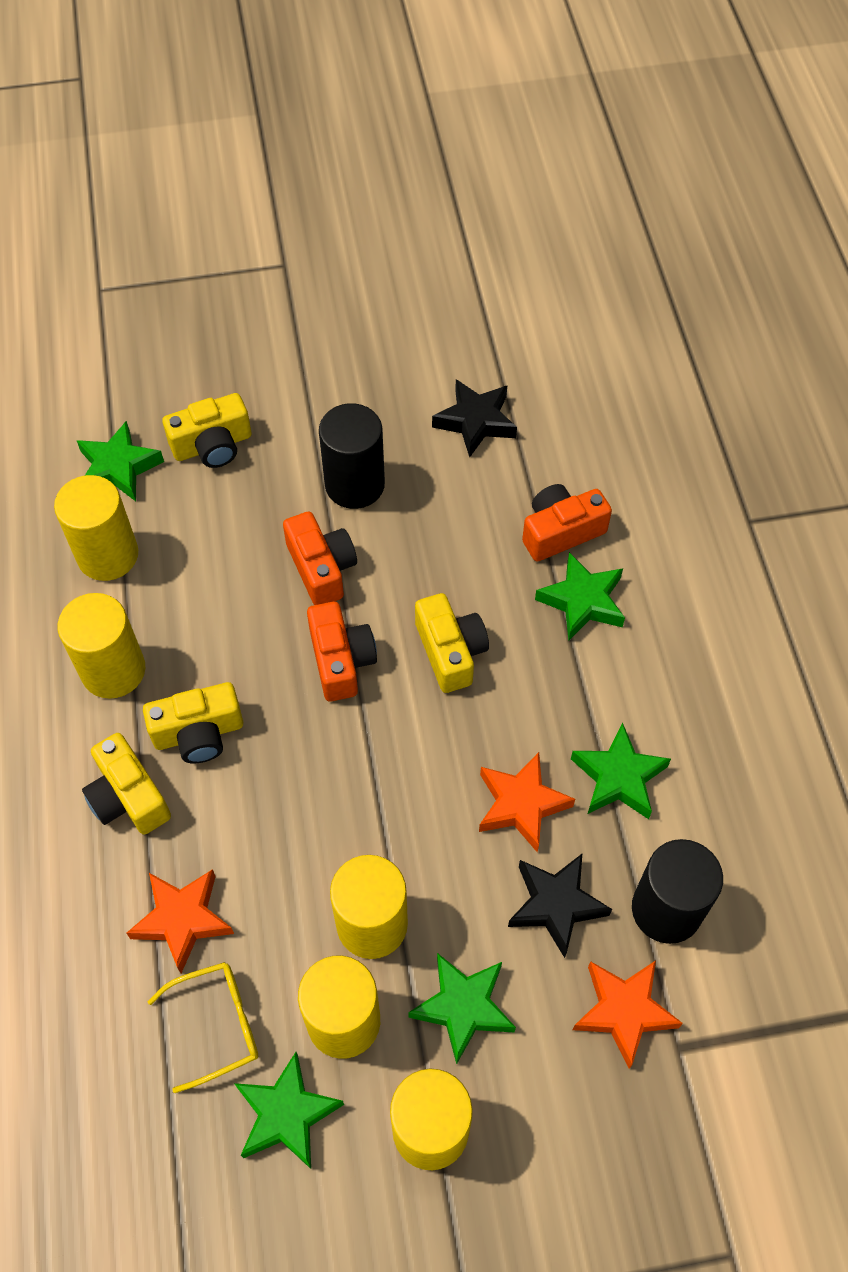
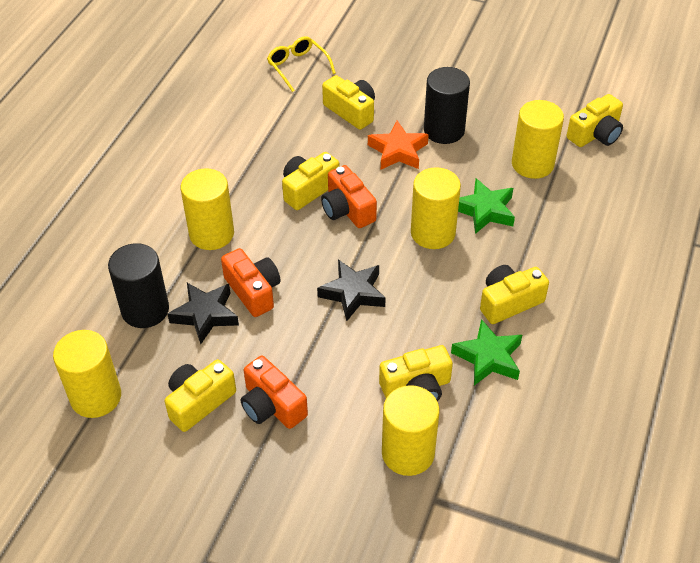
green star: [77,421,164,501] [234,1052,344,1169] [408,953,516,1064] [535,552,625,641] [571,722,671,819] = 5 -> [451,319,522,385] [458,178,515,234] = 2
orange star: [126,869,234,973] [479,752,575,852] [573,960,683,1069] = 3 -> [368,121,429,170] = 1
yellow camera: [82,733,171,835] [143,682,243,764] [162,393,252,468] [415,593,489,693] = 4 -> [164,359,236,432] [282,152,339,210] [322,75,375,130] [379,345,453,401] [480,265,549,324] [567,94,623,147] = 6

